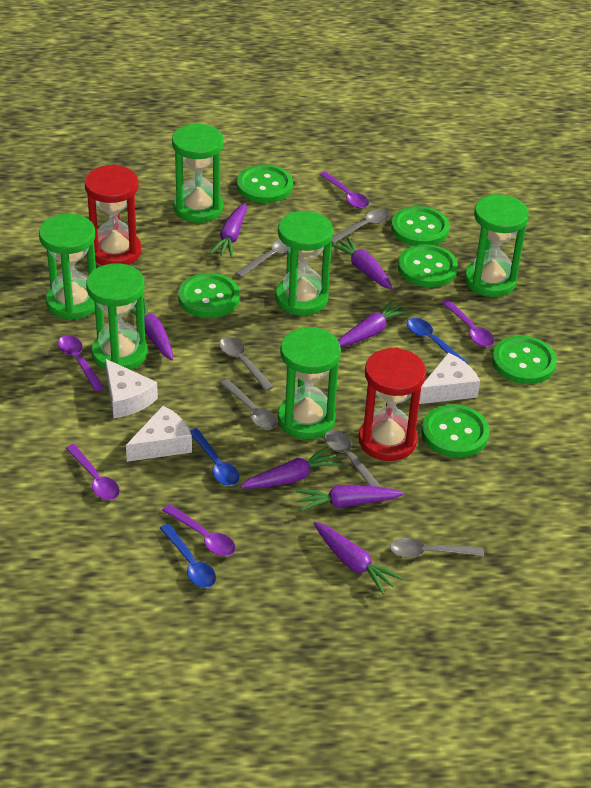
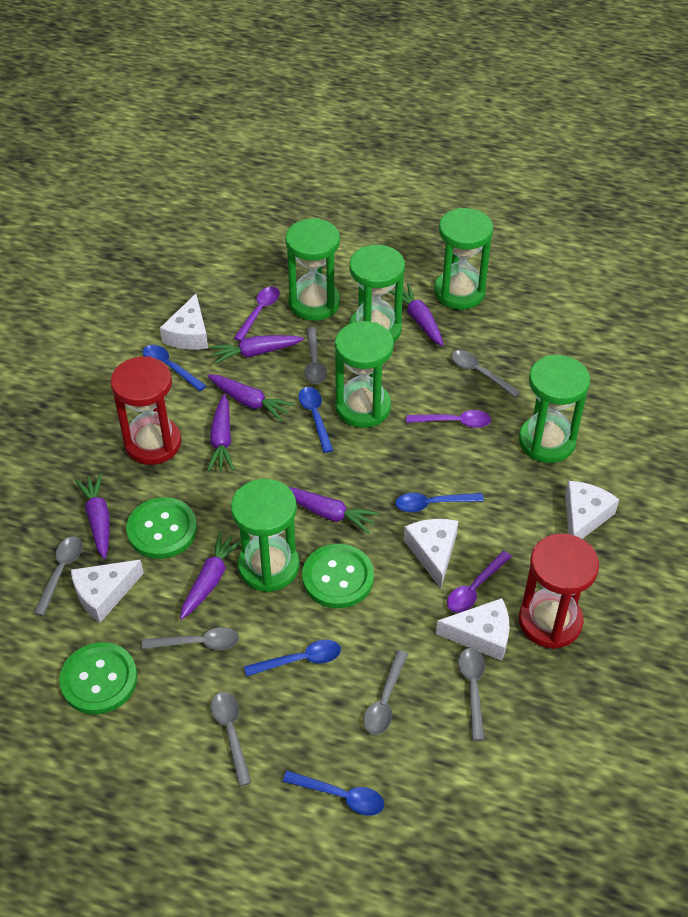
blue spoon: [160,524,216,588] [190,428,239,486] [407,318,469,364] = 3 -> [143,345,206,391] [244,640,341,677] [282,770,384,816] [298,387,333,453] [395,493,484,512] = 5
green button: [178,273,240,318] [237,165,293,203] [391,206,449,246] [398,244,458,287] [421,404,490,458] [492,336,557,384] = 6 -> [59,642,137,714] [126,497,197,559] [302,544,374,608] = 3
grey spoon: [219,337,274,391] [220,379,277,430] [235,239,287,278] [325,430,381,487] [332,209,390,244] [390,538,484,558] = 6 -> [34,536,83,616] [142,627,239,650] [211,692,252,786] [305,327,327,384] [364,650,408,735] [451,350,521,398] [458,648,485,741] = 7
purple spoon: [58,335,104,391] [65,444,120,500] [162,504,236,556] [319,171,369,209] [442,300,494,347] = 5 -> [234,286,280,341] [406,410,491,428] [447,551,512,613] = 3
white cheese: [105,359,158,418] [126,405,192,462] [419,352,480,404] = 3 -> [71,559,144,623] [160,294,208,350] [404,519,458,588] [436,598,510,661] [565,481,619,539] = 5

